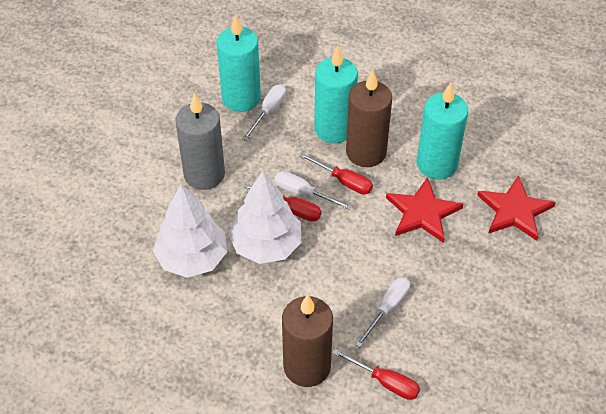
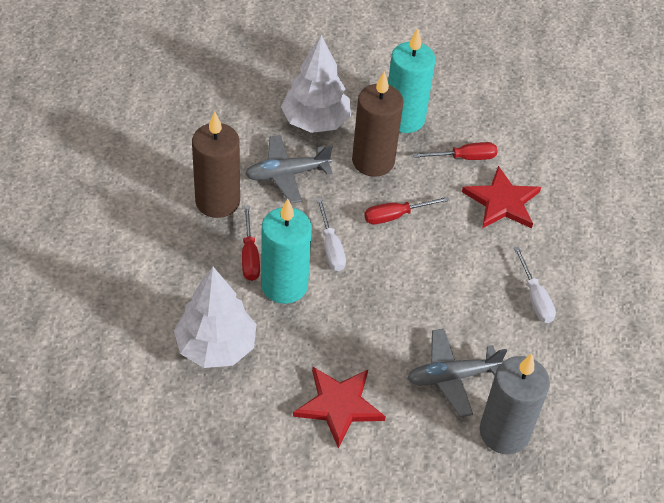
grey plane: none = 0 -> [245,135,333,204] [407,329,507,417] = 2
turquoise candle: [217,14,261,112] [314,46,358,143] [417,82,468,180] = 3 -> [261,199,312,304] [388,28,435,133] = 2
white screwdriver: [242,84,286,141] [274,171,352,210] [355,277,410,347] = 3 -> [317,198,346,271] [514,247,556,323] = 2

